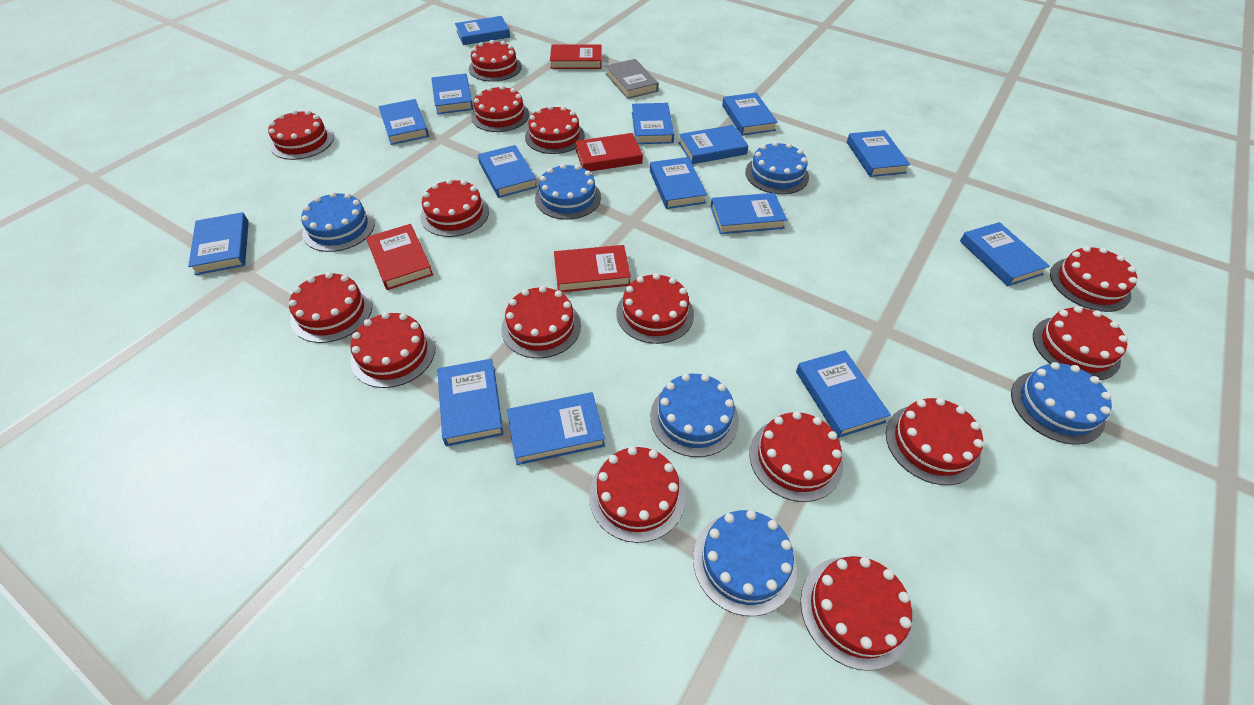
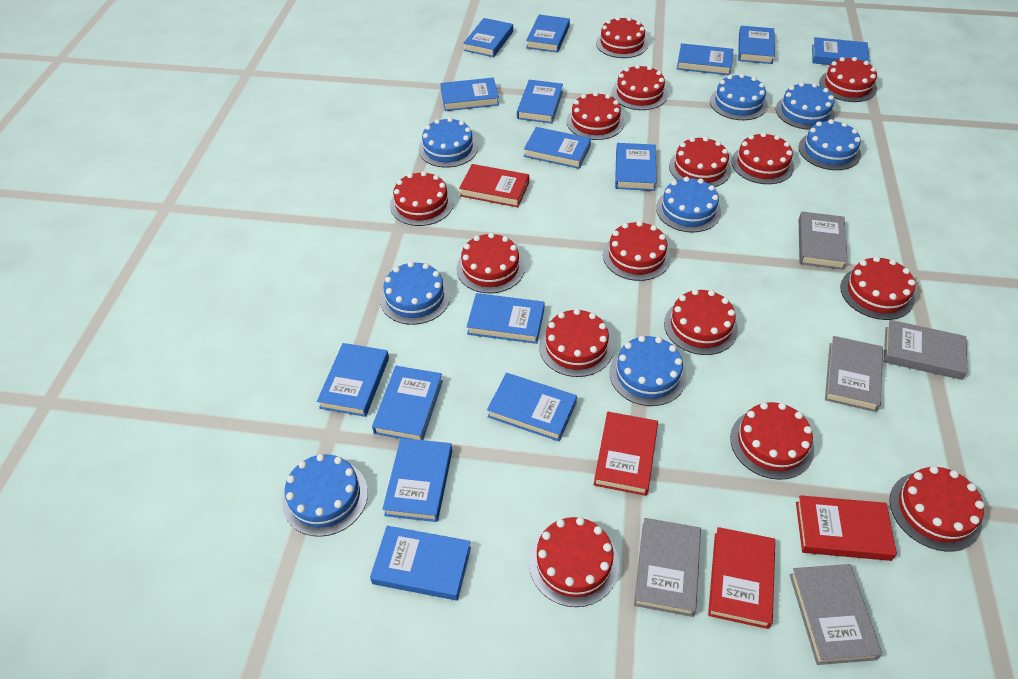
blue cake: [301,192,375,252] [535,164,601,220] [650,373,739,457] [693,510,797,616] [745,141,809,194] [1011,362,1112,445] = 6 -> [282,454,368,537] [380,262,451,325] [419,117,478,168] [609,336,687,406] [656,177,721,232] [710,74,768,120] [776,82,835,130] [799,119,861,170] = 8
grey book: [605,59,659,99] = 1 -> [634,518,701,617] [790,564,882,665] [799,211,848,270] [825,336,883,412] [884,320,967,380] = 5

